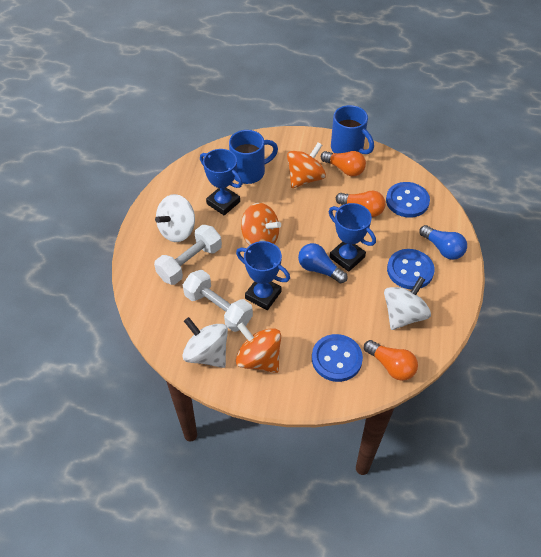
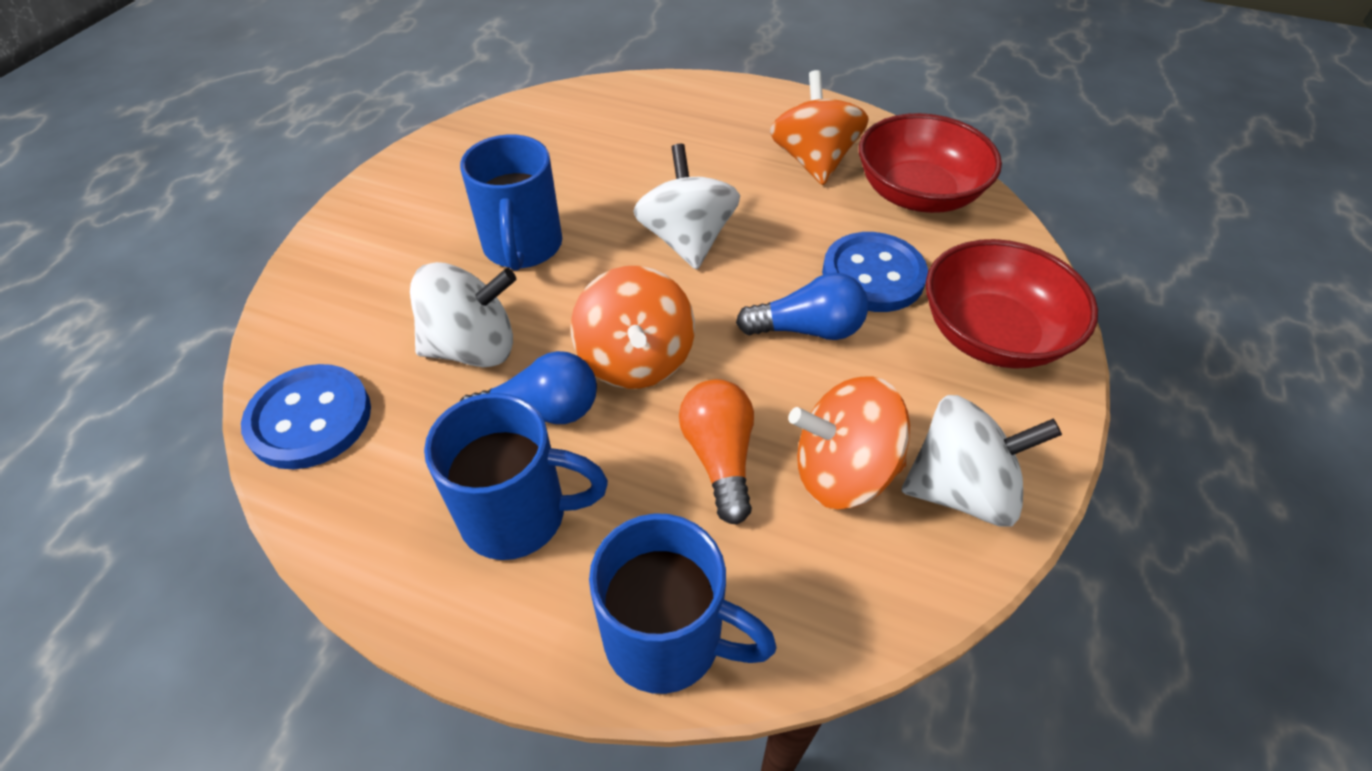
blue button: [312,334,363,382] [386,182,430,218] [387,249,435,289] = 3 -> [241,364,371,469] [822,232,928,312] = 2
blue mug: [229,130,278,184] [331,105,374,154] = 2 -> [424,393,608,560] [460,134,562,271] [589,513,777,694] = 3
blue trophy: [200,149,243,215] [236,241,290,310] [329,203,376,272] = 3 -> none = 0
orange light bulb: [321,151,366,177] [336,191,385,217] [364,340,418,381] = 3 -> [679,379,754,525] = 1
red bowl: none = 0 -> [859,113,1002,213] [926,239,1098,369] = 2
white dumbbell: [154,225,222,285] [183,270,253,332] = 2 -> none = 0

